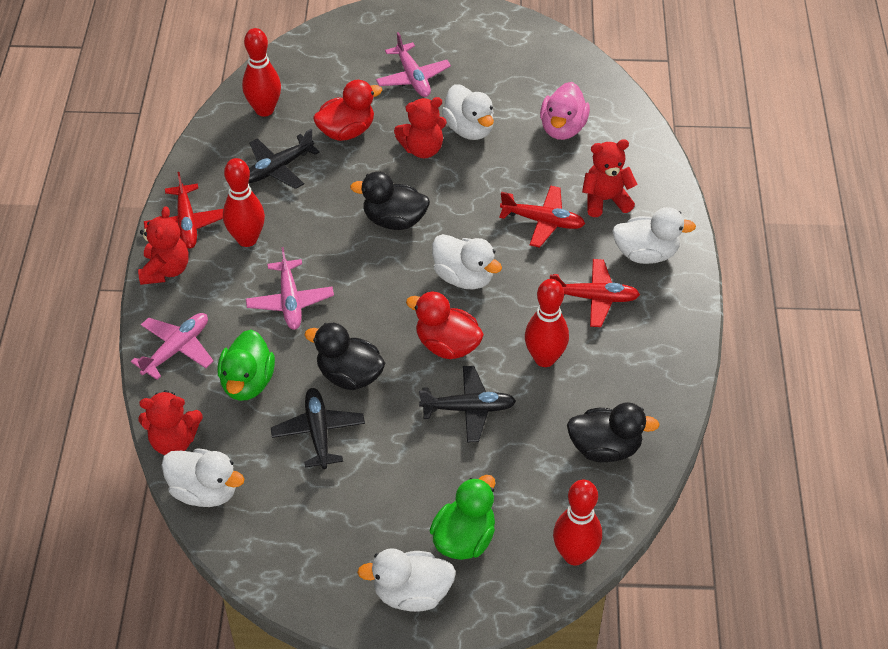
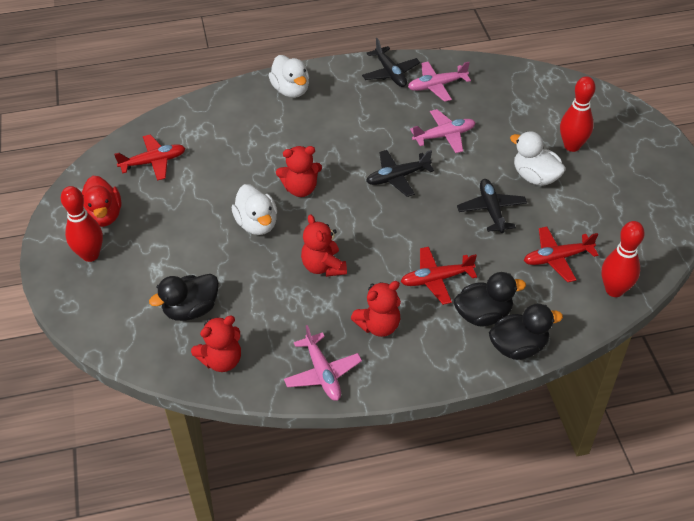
green duck: [218,330,275,401] [430,475,496,560] = 2 -> none = 0
pink duck: [540,82,590,140] = 1 -> none = 0
red bowling pin: [223,158,265,247] [242,28,281,117] [525,279,569,367] [553,480,602,566] = 4 -> [61,186,103,262] [560,76,596,152] [602,221,645,297] = 3
red duck: [313,80,382,141] [406,291,484,359] = 2 -> [82,176,122,227] = 1
white duck: [161,448,244,507] [357,548,456,612] [432,234,502,289] [442,84,494,140] [612,207,696,264] = 5 -> [232,184,277,235] [269,55,309,98] [510,131,566,186] = 3

